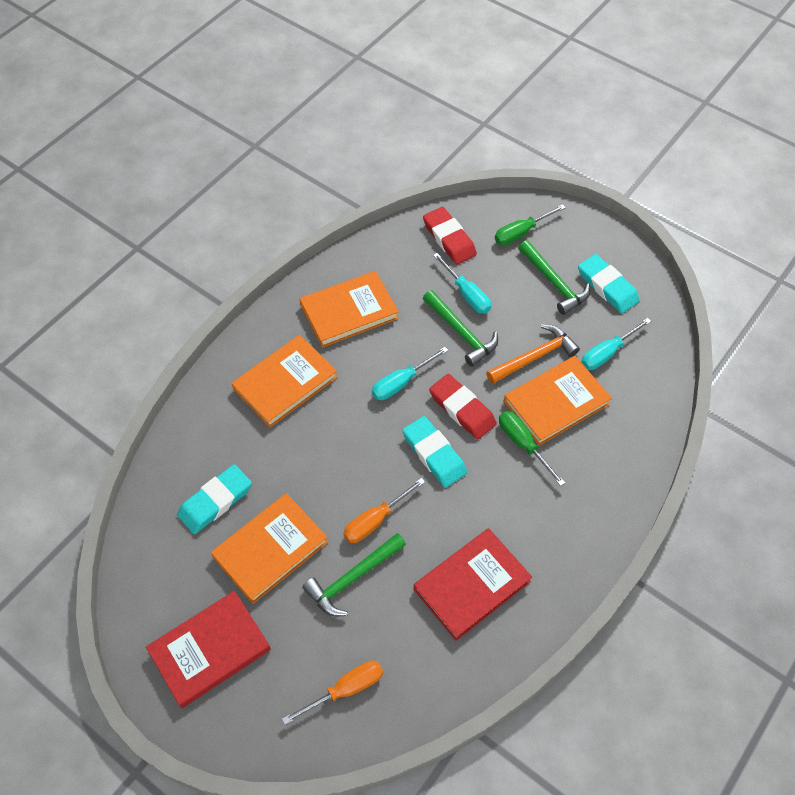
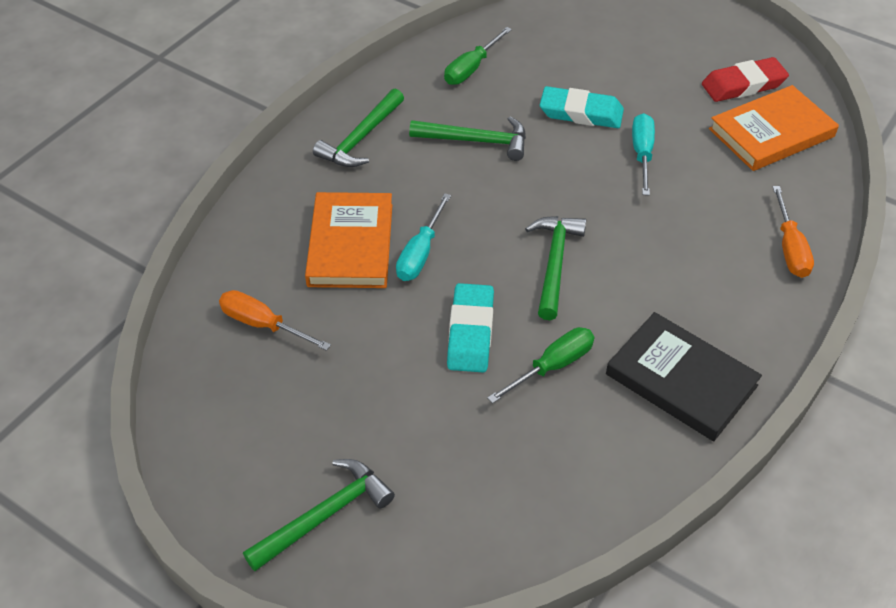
black book: none = 0 -> [606,312,762,441] = 1
green hammer: [302,533,406,616] [423,290,498,367] [518,240,590,315] = 3 -> [243,459,395,571] [313,89,404,167] [409,116,526,161] [525,216,586,320] = 4
orange book: [211,493,328,604] [232,335,338,428] [300,271,399,348] [504,356,612,446] = 4 -> [305,192,392,288] [709,85,839,171] = 2
orange hammer: [486,324,580,384] = 1 -> none = 0
red book: [146,591,271,708] [414,528,532,641] = 2 -> none = 0
red eraser: [423,207,477,264] [429,374,497,440] = 2 -> [702,57,789,102] = 1
turquoise eraser: [177,464,252,534] [402,416,467,488] [578,254,640,313] = 3 -> [447,283,494,373] [540,86,624,128] = 2
turquoise screwdriver: [372,347,449,400] [433,253,491,314] [581,318,651,370] = 3 -> [396,193,451,281] [632,113,655,196] = 2

